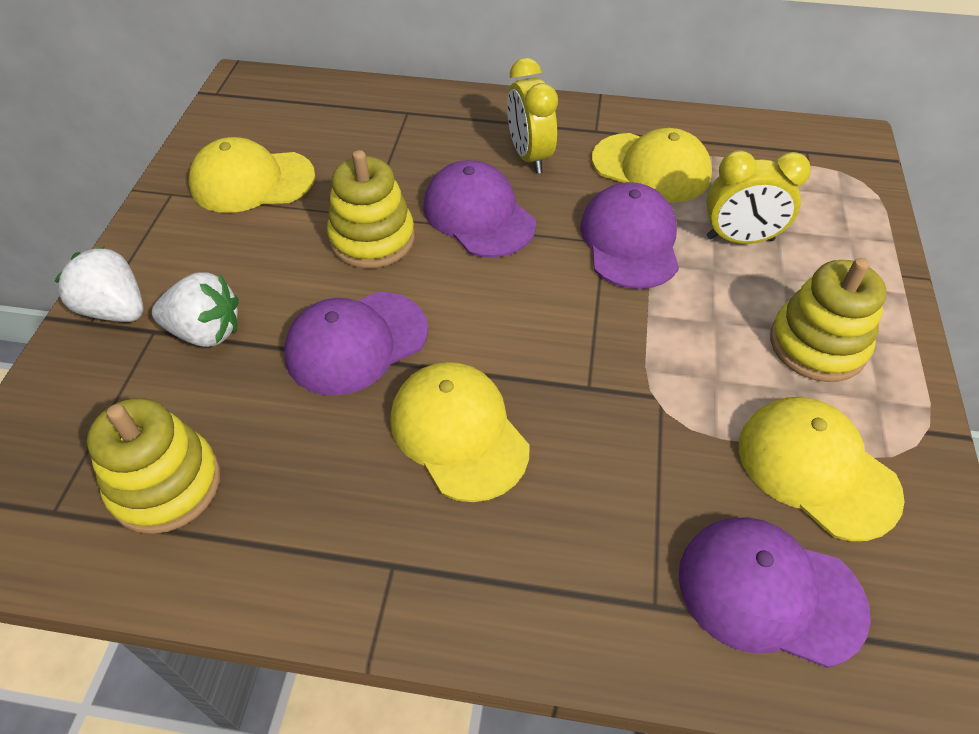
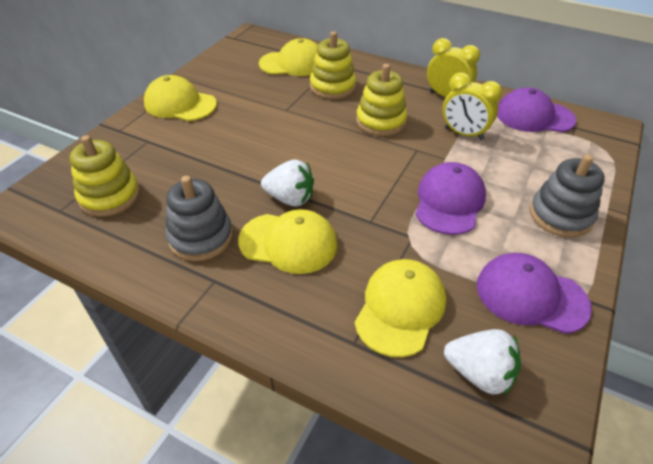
grey stacking toy: none = 0 -> [166,176,233,261] [530,154,605,238] = 2
purple cap: [284,292,428,396] [423,160,536,258] [580,182,679,289] [679,517,871,668] = 4 -> [415,162,486,235] [477,253,592,334] [497,87,576,132] = 3

